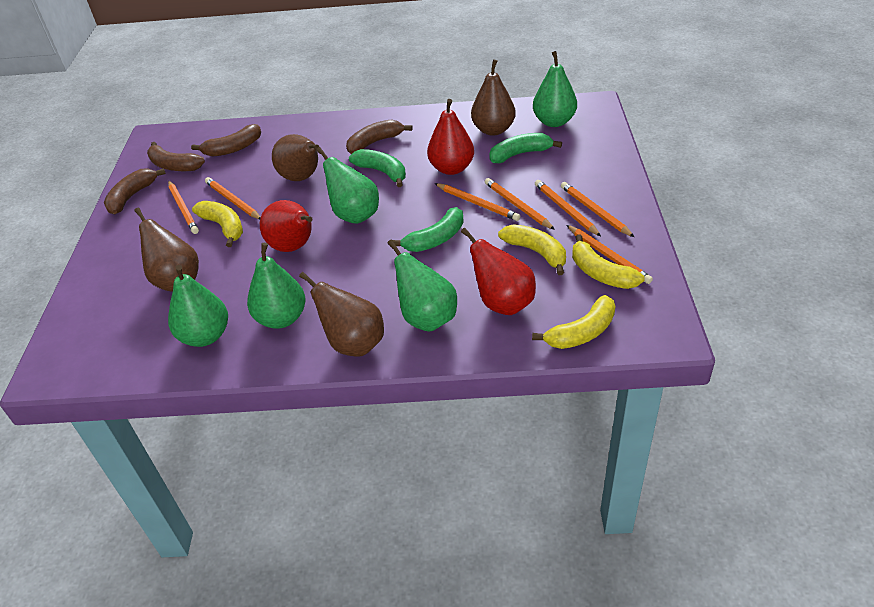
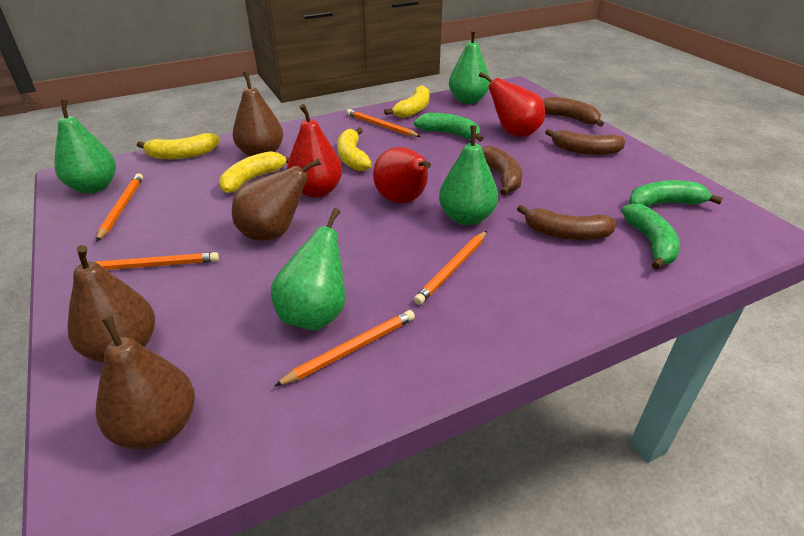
green pear: [168,265,228,347] [247,243,306,329] [316,147,379,224] [387,240,457,332] [533,51,577,127] = 5 -> [54,99,116,193] [271,208,345,331] [439,125,498,225] [449,29,490,104] = 4
orange pencil: [168,181,199,234] [205,177,261,220] [435,183,520,221] [485,178,555,230] [535,180,601,236] [561,182,634,237] [567,225,653,284] = 7 -> [95,252,219,270] [96,173,143,242] [274,310,415,386] [347,109,421,137] [414,231,487,305] = 5

